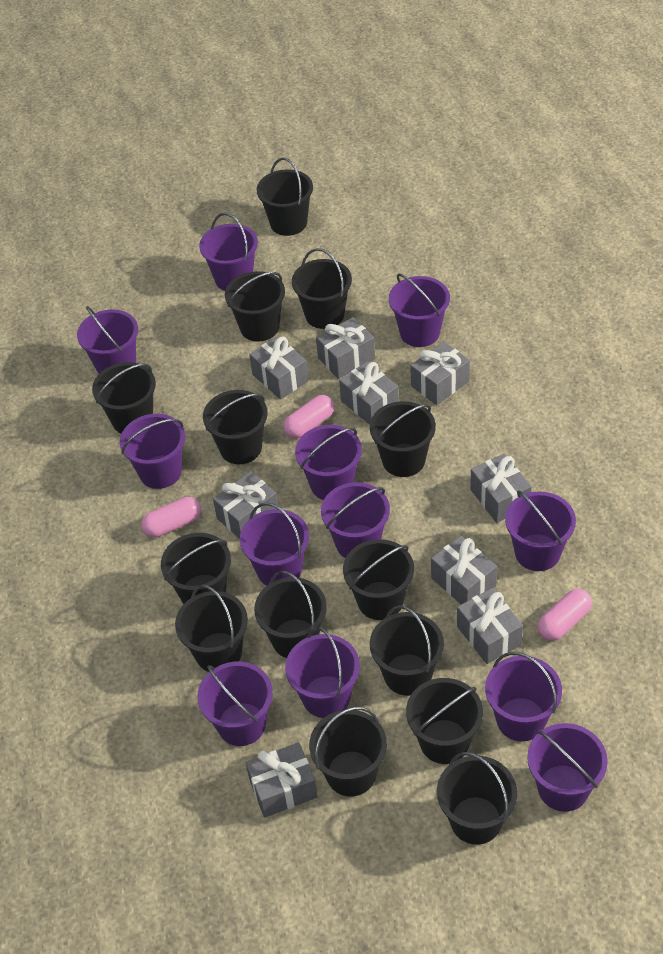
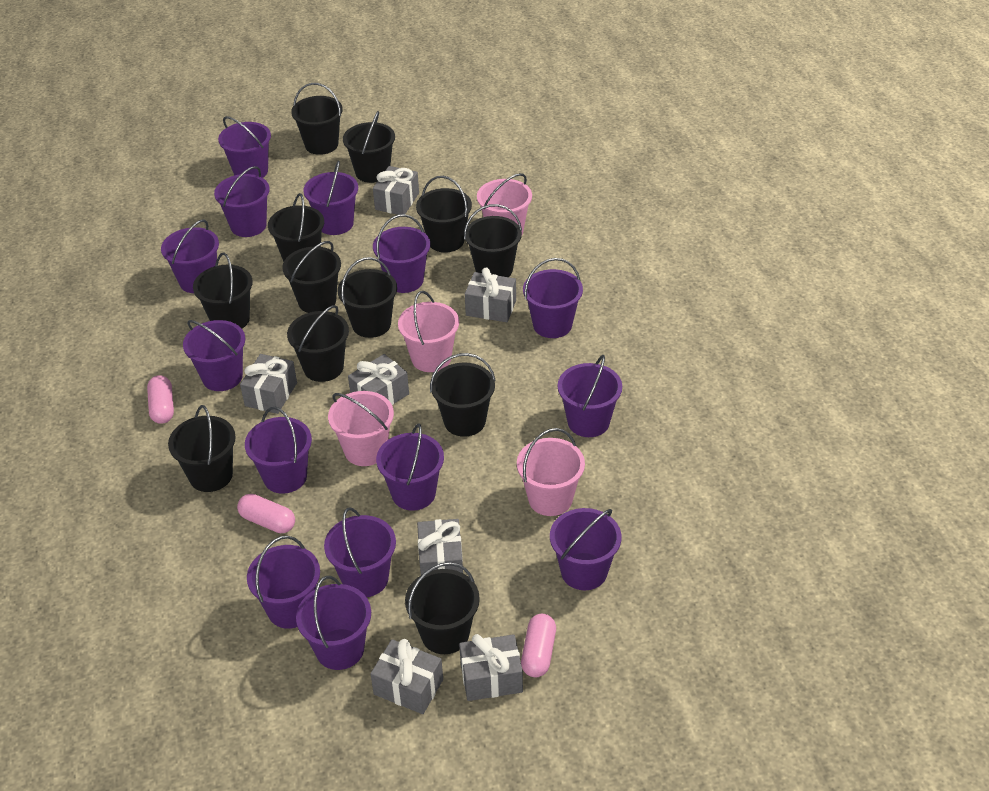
black bucket: [92,362,156,434] [161,533,231,604] [175,585,248,672] [203,390,268,464] [225,271,285,342] [254,571,327,658] [257,157,313,236] [292,248,352,329] [309,707,387,797] [343,539,414,620] [370,401,436,477] [370,605,444,696] [406,678,483,764] [437,752,517,845] = 14 -> [168,405,236,492] [193,253,253,328] [268,193,324,262] [282,241,341,313] [287,305,349,382] [291,83,343,155] [338,257,397,338] [343,111,395,183] [405,562,480,654] [416,176,472,252] [430,353,496,437] [464,204,522,277] = 12
grey gift: [213,471,278,539] [246,742,318,818] [249,336,309,399] [316,317,375,379] [339,361,399,425] [410,341,470,405] [431,536,497,604] [457,588,523,664] [470,454,531,523] = 9 -> [240,354,297,414] [348,354,409,405] [370,639,443,714] [373,166,419,215] [417,519,463,575] [459,634,523,701] [465,267,516,322] = 7
pink bucket: none = 0 -> [328,391,394,466] [398,291,459,372] [477,173,532,234] [517,428,585,516] = 4
purple bucket: [77,306,138,374] [120,414,185,489] [197,661,273,746] [199,213,258,291] [240,502,309,586] [285,627,360,718] [295,425,362,500] [321,482,390,558] [389,274,450,347] [485,652,562,741] [505,491,576,571] [527,723,608,812] = 12 -> [161,220,219,293] [183,320,245,391] [214,166,269,237] [218,116,271,178] [245,406,312,494] [247,536,320,629] [296,576,371,670] [303,161,358,235] [324,507,396,597] [373,214,430,293] [376,423,444,511] [523,258,583,338] [550,508,621,590] [558,355,622,437] = 14

